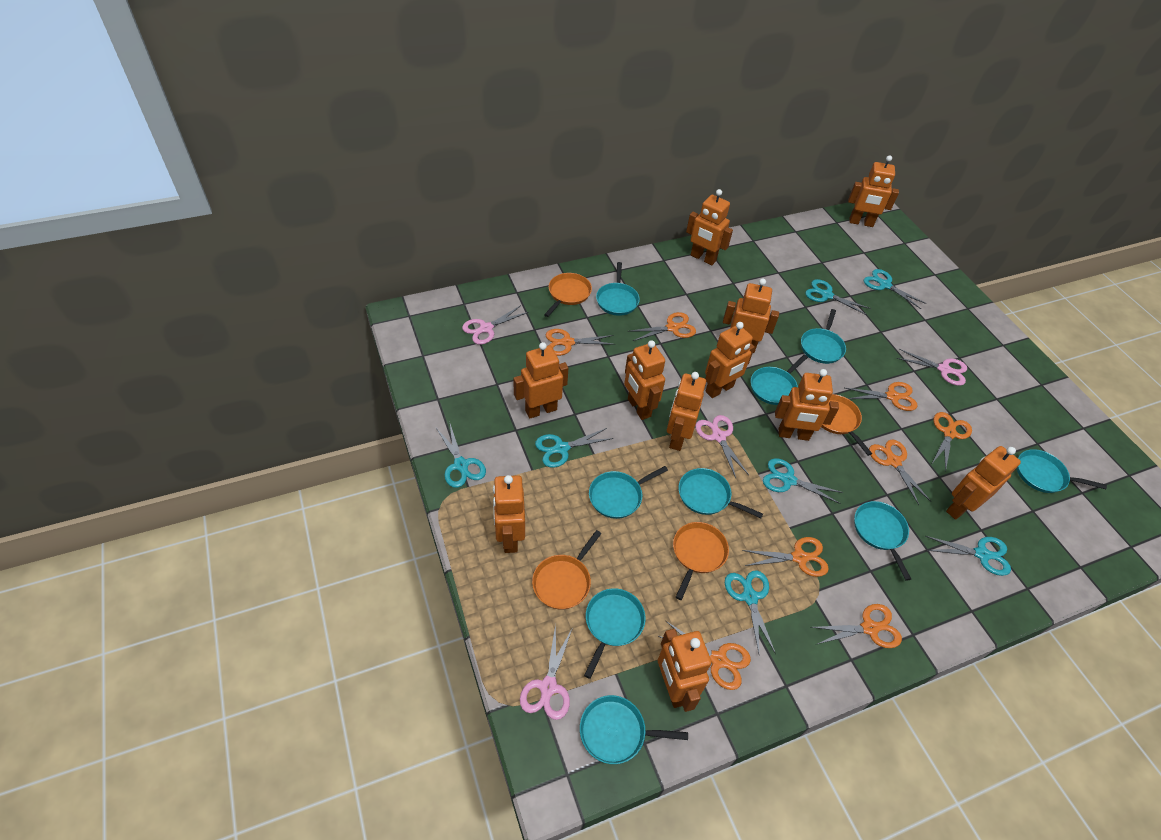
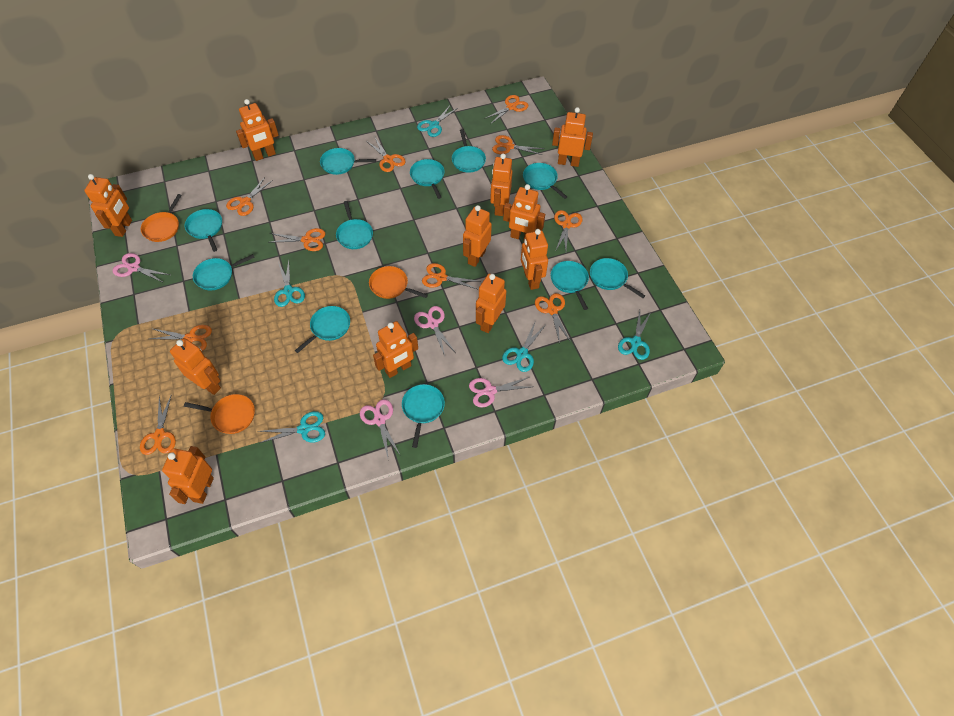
orange pan: [532,530,601,610] [544,273,592,317] [673,522,729,600] [821,394,872,456] = 4 -> [141,194,182,242] [184,394,255,434] [369,266,428,299] = 3
orange scissors: [546,329,615,356] [628,312,696,341] [659,621,751,690] [742,537,829,577] [811,604,902,648] [845,382,918,411] [869,440,931,505] [932,412,972,472] = 8 -> [140,394,176,455] [150,325,212,351] [226,177,273,216] [268,228,326,251] [366,138,406,172] [422,263,478,289] [484,95,528,124] [492,135,544,155] [535,293,571,344] [554,210,582,252] = 10
turquoise pan: [580,695,688,764] [584,588,646,679] [589,466,668,519] [596,262,640,316] [679,468,763,518] [751,355,808,405] [801,309,846,364] [854,501,911,581] [1017,449,1107,493] = 9 -> [185,209,222,252] [193,254,255,290] [295,306,350,353] [320,148,376,175] [336,201,373,249] [402,384,445,448] [410,159,445,199] [452,129,486,173] [523,163,567,199] [550,261,589,310] [590,258,645,298] = 11
turquoise scissors: [436,424,486,488] [535,428,613,468] [725,570,776,654] [763,458,843,504] [805,279,871,315] [864,269,927,309] [925,536,1011,576] = 7 -> [258,411,325,443] [274,260,305,307] [417,106,458,137] [502,320,546,372] [618,311,651,360] = 5

